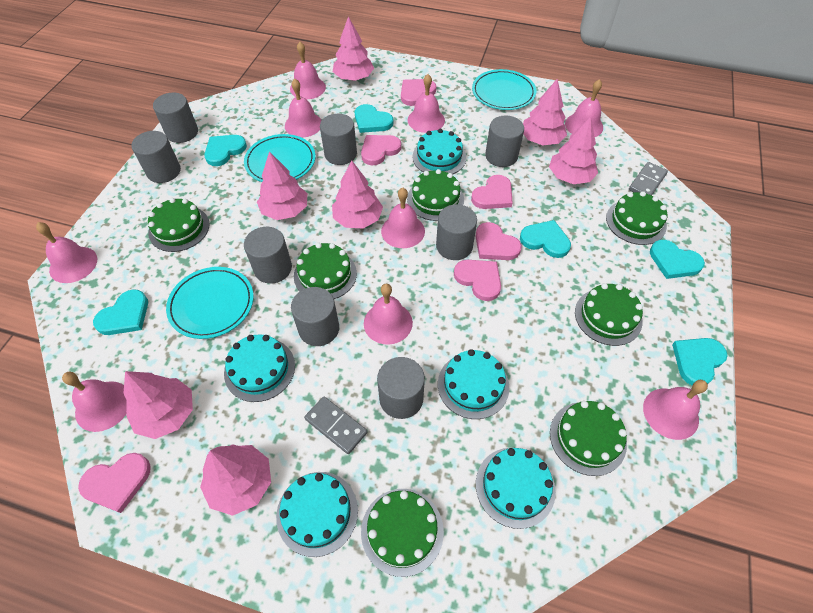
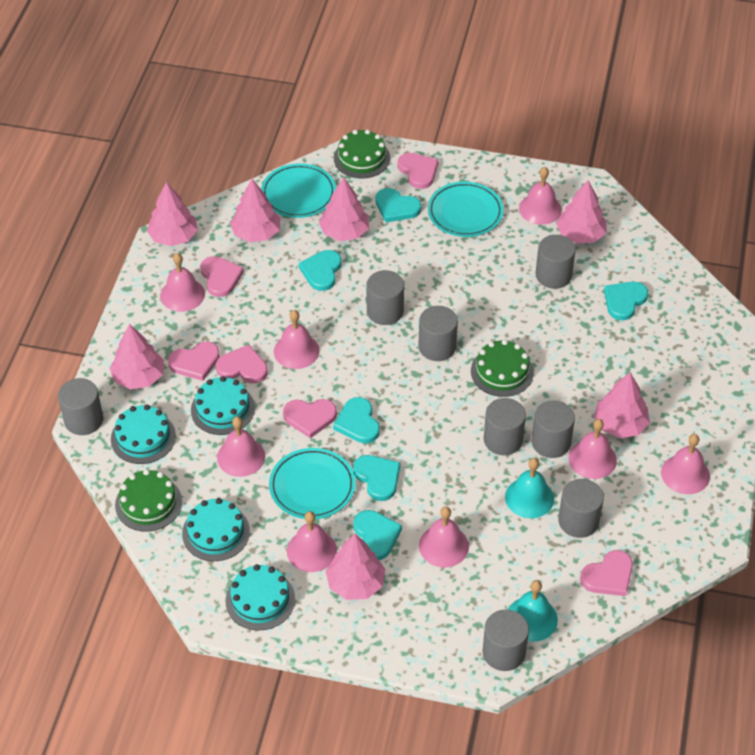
green cake: [148,198,209,252] [294,243,357,299] [361,489,444,577] [407,169,464,221] [550,401,627,476] [575,283,643,346] [606,191,667,245] = 7 -> [115,469,182,532] [334,129,390,178] [471,340,534,397] = 3
grey domino: [304,397,367,454] [629,162,668,195] = 2 -> none = 0
pink bell: [36,222,97,283] [62,371,127,432] [285,78,322,138] [290,42,326,99] [364,284,413,345] [381,188,425,248] [408,74,445,133] [565,79,603,137] [643,380,708,440] = 9 -> [160,253,205,312] [217,417,265,477] [274,310,320,369] [287,511,337,572] [419,507,469,568] [519,167,562,225] [569,419,617,479] [661,434,710,494] = 8
turquoise bell: none = 0 -> [505,458,554,518] [508,580,558,642] = 2
turquoise cake: [224,334,295,402] [276,472,358,557] [413,128,466,174] [438,349,509,419] [476,448,556,529] = 5 -> [111,404,176,464] [182,498,250,561] [191,376,255,435] [226,564,295,631] = 4

